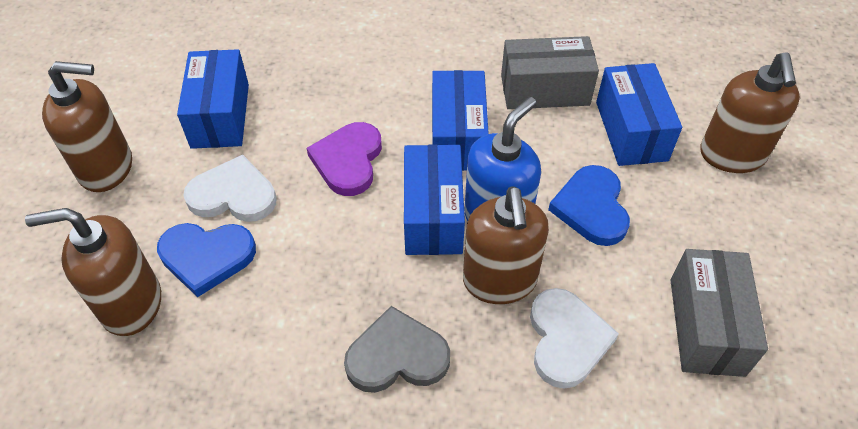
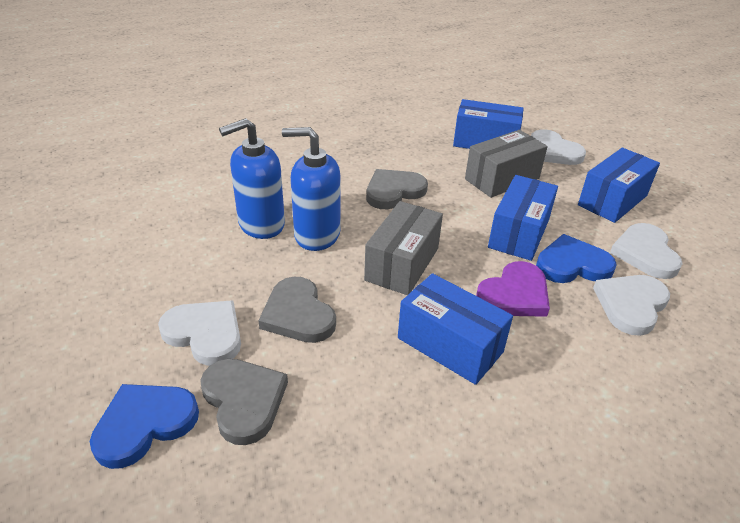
blue soap dispenser: [464,97,541,221] = 1 -> [219,118,285,239] [282,127,340,251] = 2
brown soap dispenser: [25,208,161,336] [42,61,132,192] [463,186,549,304] [700,52,800,173] = 4 -> none = 0
grey heart: [344,306,450,393] = 1 -> [200,359,288,445] [258,277,336,343] [366,169,428,209] = 3
white heart: [183,155,277,222] [530,288,619,389] = 2 -> [158,300,241,366] [531,129,586,165] [593,275,670,336] [610,223,683,279] = 4

